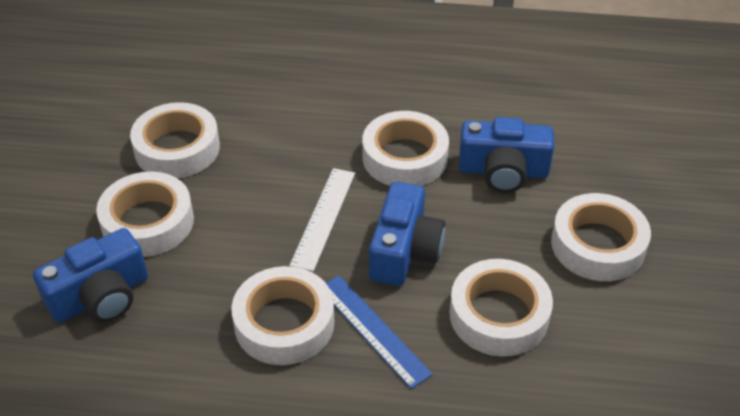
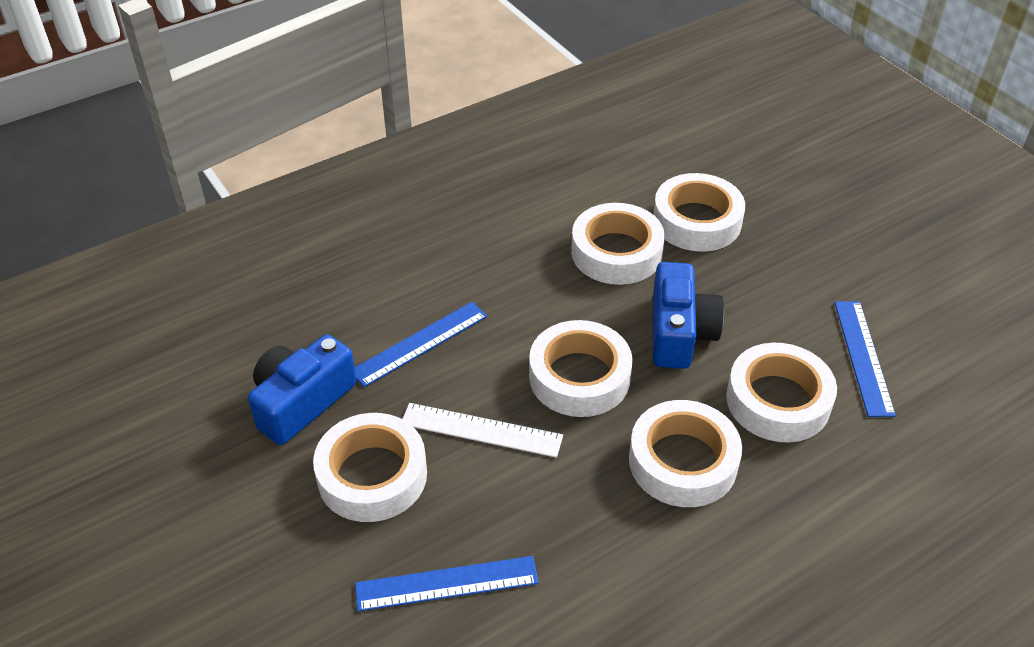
blue camera: [33,228,148,323] [369,182,445,286] [459,117,554,193] = 3 -> [248,334,357,445] [653,262,724,369] = 2
blue ruler: [326,276,433,389] = 1 -> [355,302,487,387] [355,556,539,612] [835,301,896,417] = 3

